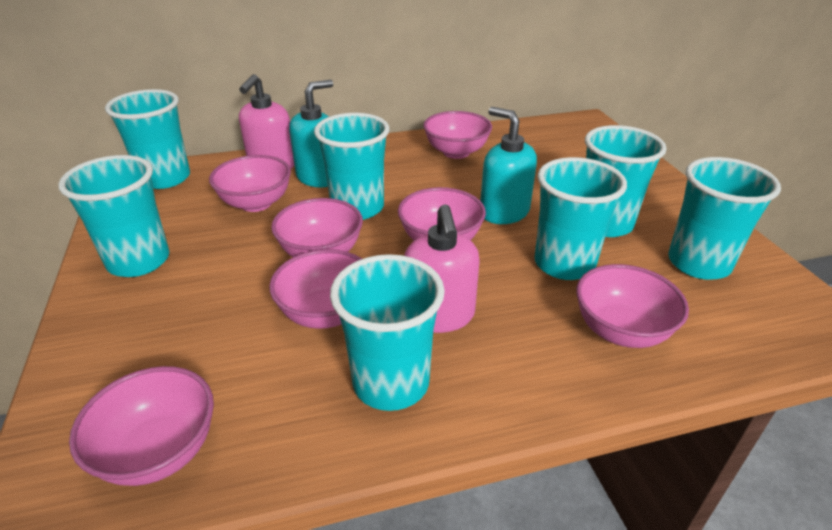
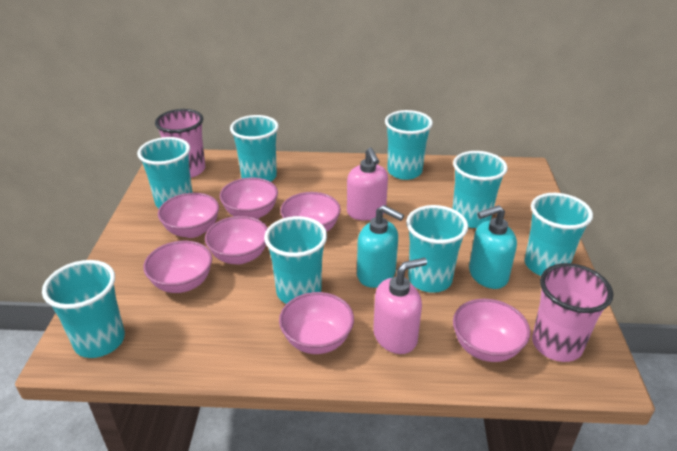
pink cup: none = 0 -> [155,109,206,178] [532,263,613,362] = 2
turquoise cup: [58,155,169,277] [105,89,190,189] [314,113,389,220] [330,254,445,411] [534,157,627,280] [585,125,667,237] [668,157,781,280] = 7 -> [42,260,125,358] [137,137,193,208] [230,115,279,182] [264,216,327,304] [385,110,433,180] [406,205,468,293] [452,151,508,228] [525,193,593,276] = 8

